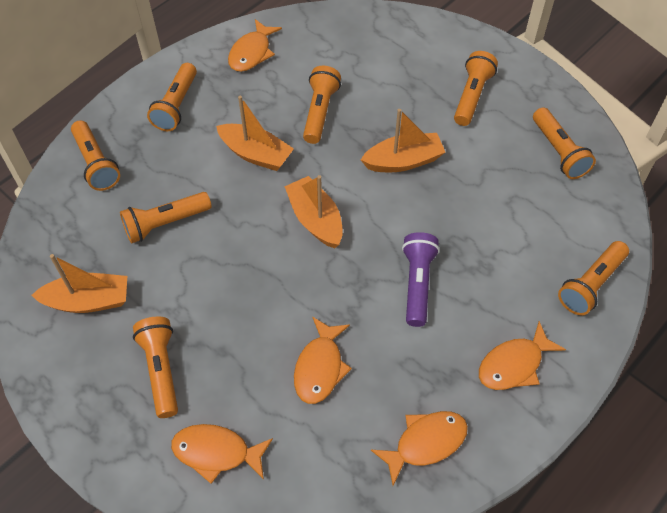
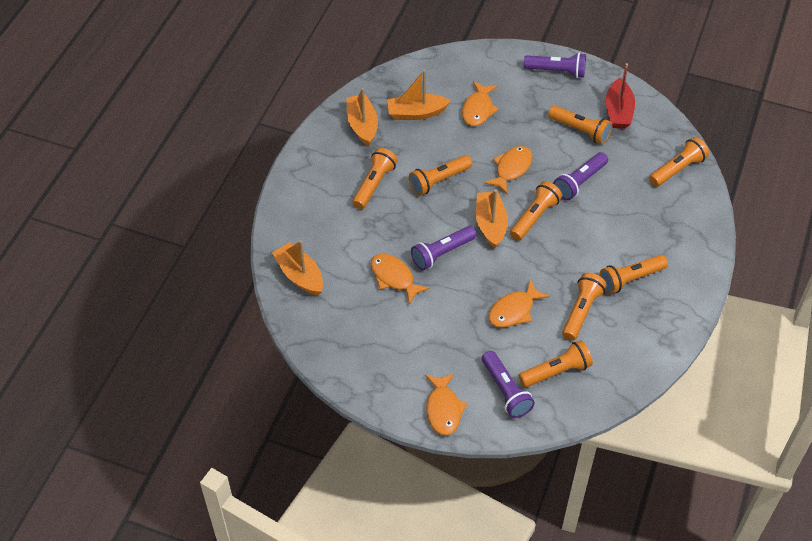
purple flashlight: [402,232,440,327] = 1 -> [411,226,477,270] [482,351,535,418] [524,53,586,78] [553,152,608,200] = 4
red boat: none = 0 -> [606,63,635,129] = 1

